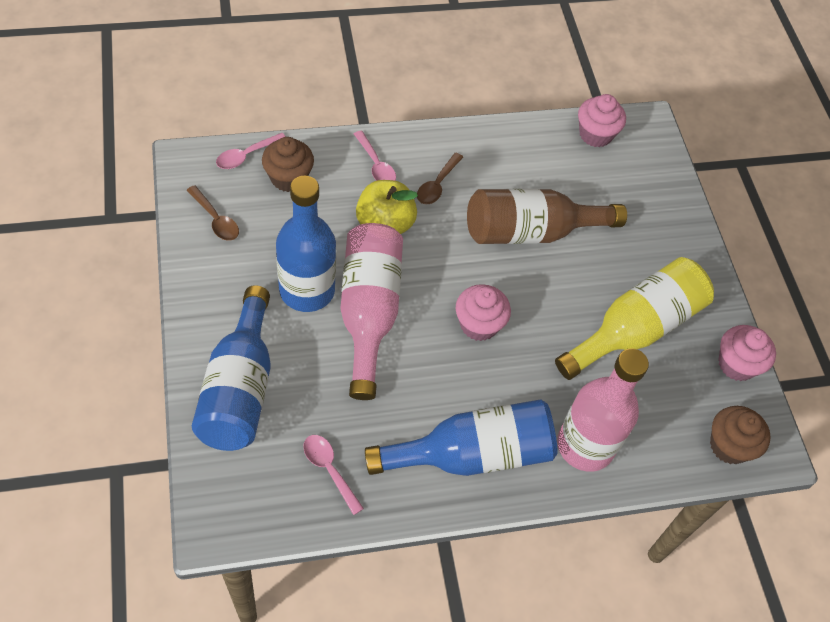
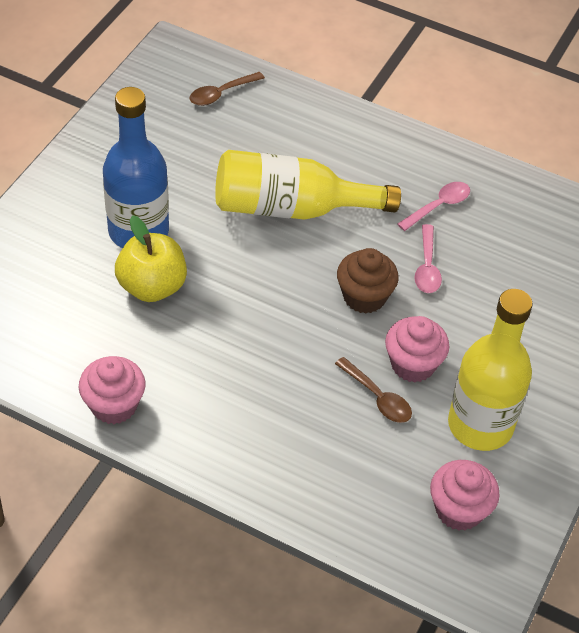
blue bottle: [192,285,271,451] [276,176,336,312] [365,399,558,476] = 3 -> [103,87,169,248] = 1
brown bottle: [467,189,627,244] = 1 -> none = 0
brown cupcake: [262,137,314,192] [710,406,771,464] = 2 -> [337,248,399,314] = 1
pink bottle: [341,223,403,400] [557,348,649,472] = 2 -> none = 0
pink spoon: [216,133,286,169] [303,435,364,515] [354,130,396,181] = 3 -> [397,182,470,231] [414,224,442,293] = 2
yellow bottle: [555,257,714,380] = 1 -> [215,150,401,220] [448,289,533,451] = 2

